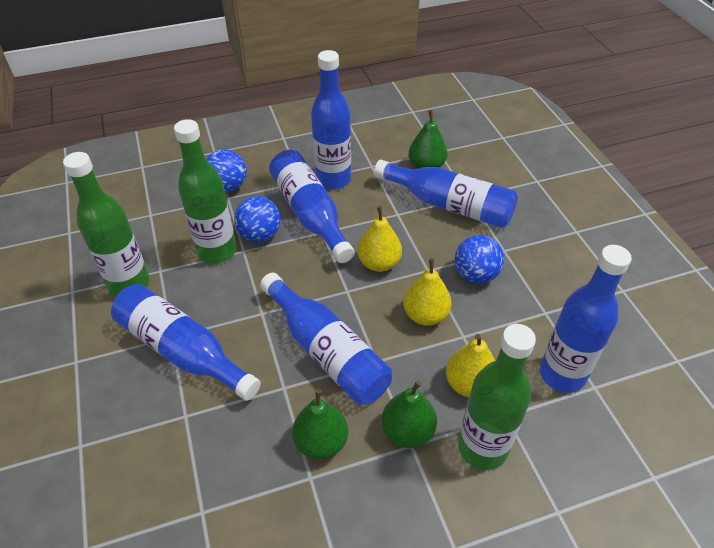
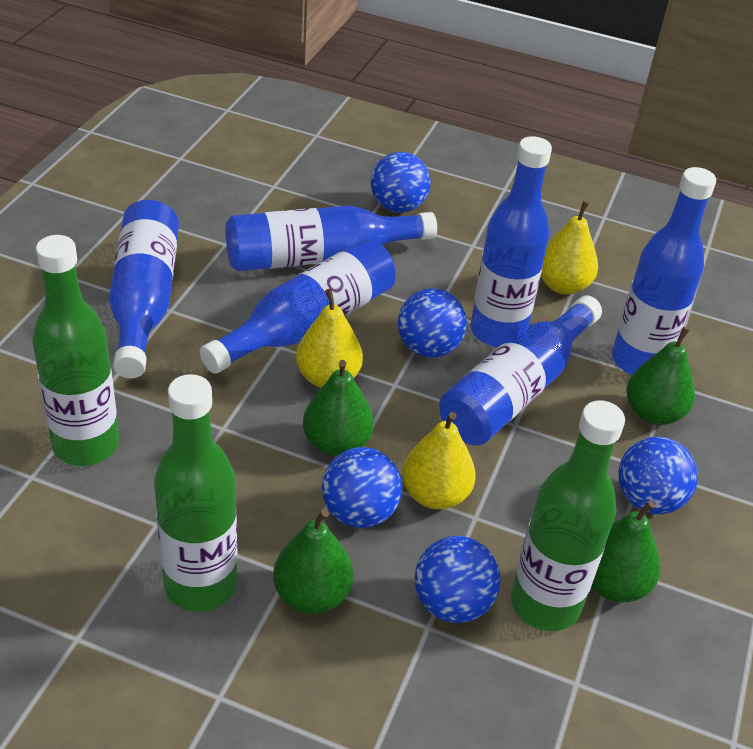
blue ball: [206,149,247,192] [234,196,281,242] [455,235,504,284] = 3 -> [322,447,402,528] [371,152,430,213] [398,289,467,357] [415,536,501,623] [618,437,698,514] = 5
green pear: [292,389,348,459] [382,380,437,448] [409,110,448,169] = 3 -> [273,509,354,614] [303,360,374,457] [591,500,661,603] [626,326,695,425] = 4

